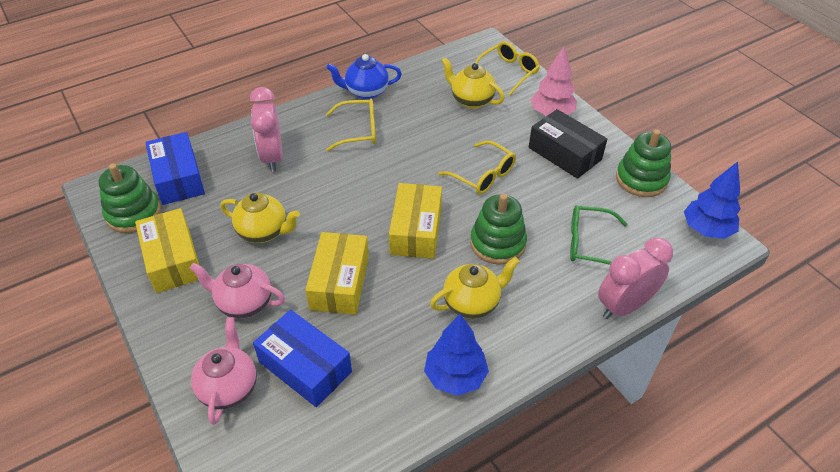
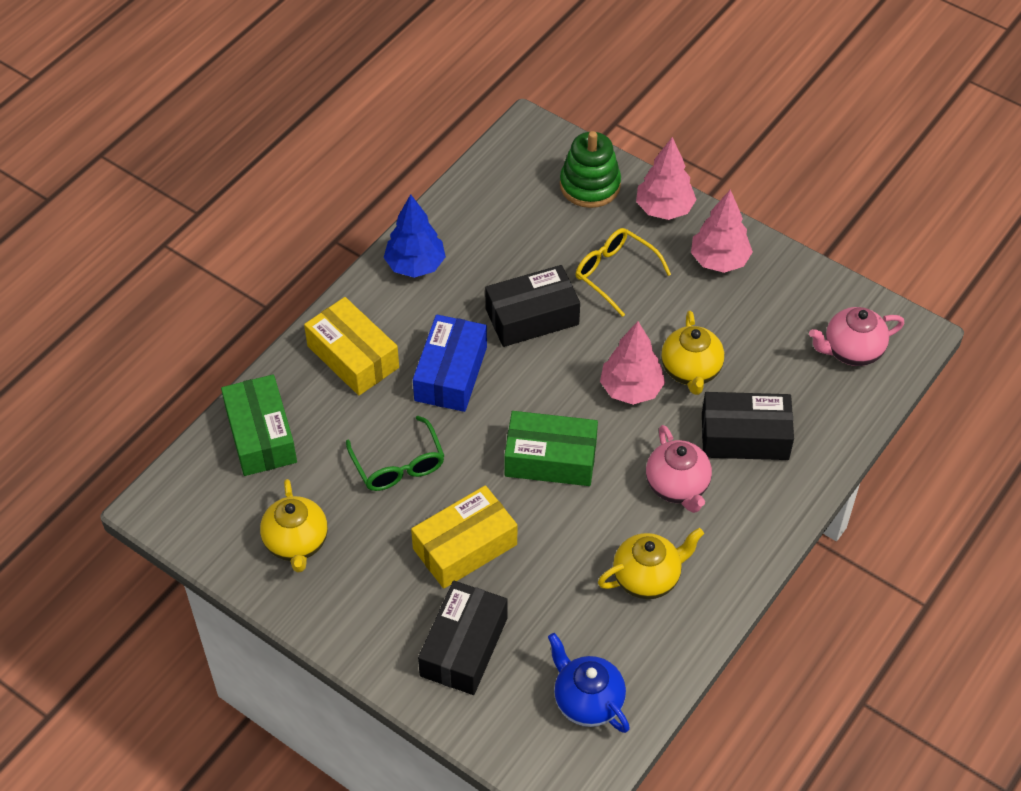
black box: [529,109,607,179] = 1 -> [418,581,508,695] [485,265,580,347] [702,392,794,460] = 3
blue box: [145,132,205,205] [253,310,352,407] = 2 -> [413,315,487,412] = 1
blue tree: [424,314,489,396] [684,161,741,239] = 2 -> [384,194,446,278] = 1
green box: none = 0 -> [221,374,297,476] [504,411,598,486] = 2
green stacking toy: [98,163,161,233] [470,193,527,265] [616,129,671,197] = 3 -> [560,131,621,208] = 1
pink clock: [250,87,283,172] [598,237,673,319] = 2 -> none = 0
pink tree: [531,47,577,116] = 1 -> [600,321,665,405] [636,137,697,220] [691,190,753,273] = 3
yellow box: [135,208,199,293] [305,232,369,315] [389,183,442,259] = 3 -> [304,297,399,395] [411,485,517,589] = 2
yellow glasses: [326,99,376,151] [438,141,516,194] [475,41,540,95] = 3 -> [576,228,671,317] = 1

